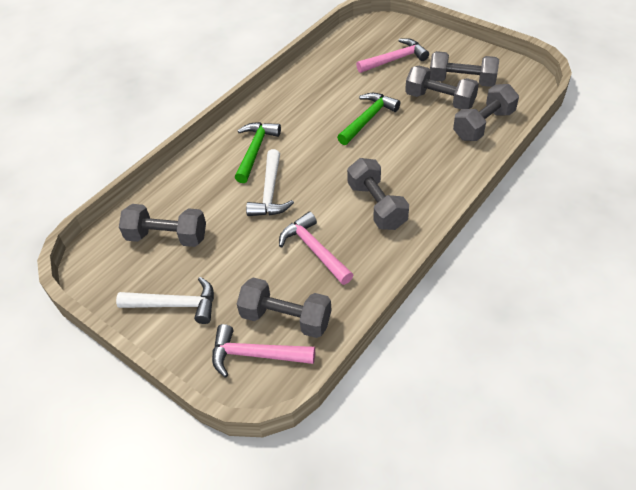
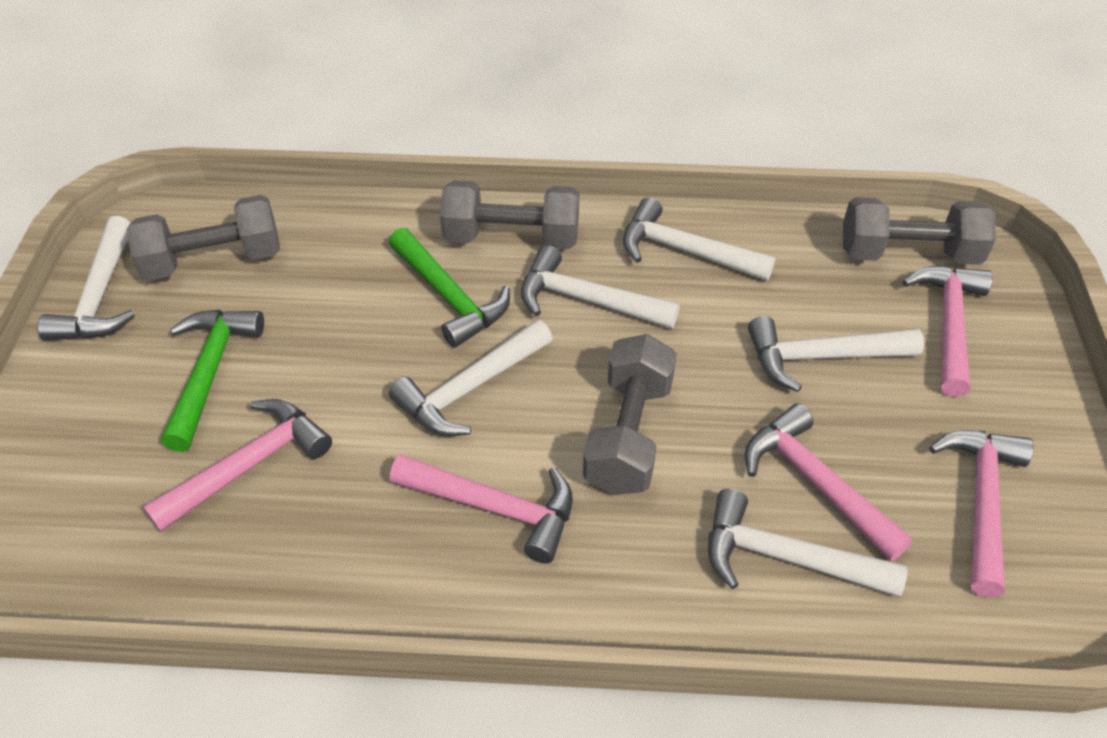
grey dumbbell: [119,204,206,247] [237,277,332,338] [347,158,409,230] [405,66,479,110] [430,51,499,87] [453,84,519,141] = 6 -> [126,195,280,281] [440,180,579,249] [583,334,677,495] [843,197,996,265] = 4
pink hammer: [212,324,315,378] [279,212,353,285] [356,38,429,73] = 3 -> [143,399,332,532] [390,454,573,564] [745,403,913,561] [903,266,993,397] [929,430,1034,597] = 5
white hammer: [116,277,214,324] [246,149,294,216] = 2 -> [37,216,135,341] [389,320,553,436] [521,245,680,329] [623,197,776,281] [708,489,908,597] [748,316,924,392] = 6

